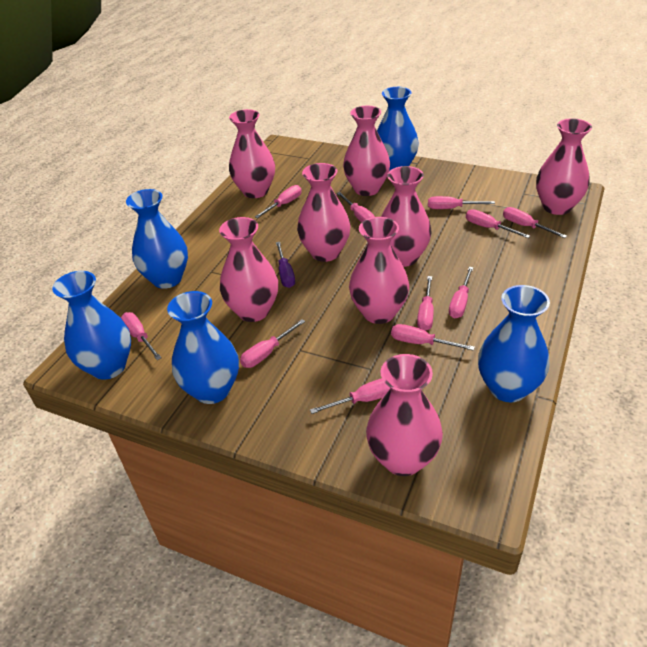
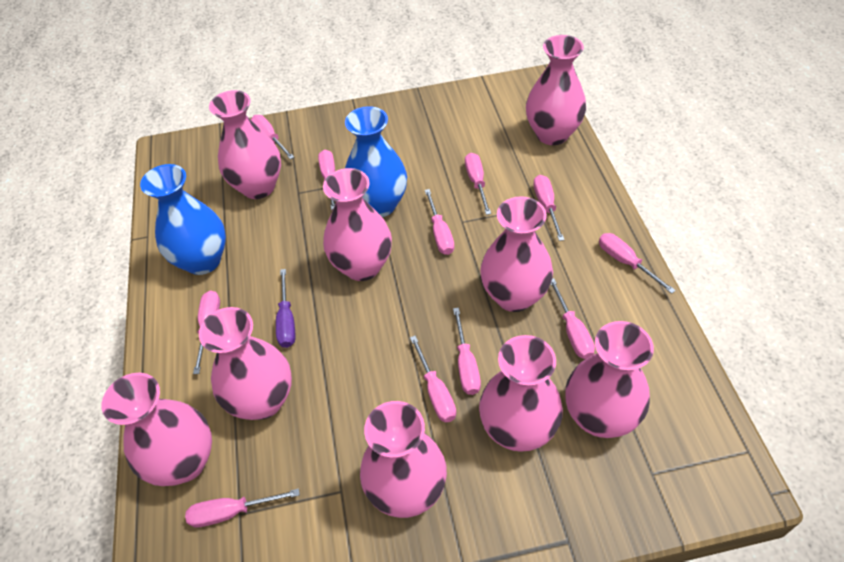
blue vase: [52,271,131,380] [126,189,188,289] [167,291,239,404] [377,87,419,171] [478,285,550,402] = 5 -> [140,164,226,275] [345,106,407,217] = 2
pink vase: [219,217,278,322] [229,109,275,198] [297,163,350,262] [343,106,390,196] [349,217,409,324] [366,354,443,476] [381,166,431,267] [536,118,592,215] = 8 -> [102,373,212,486] [199,307,292,420] [209,90,281,199] [323,168,392,281] [360,401,447,518] [479,335,563,452] [480,196,553,312] [526,35,586,145] [565,321,654,438] = 9

